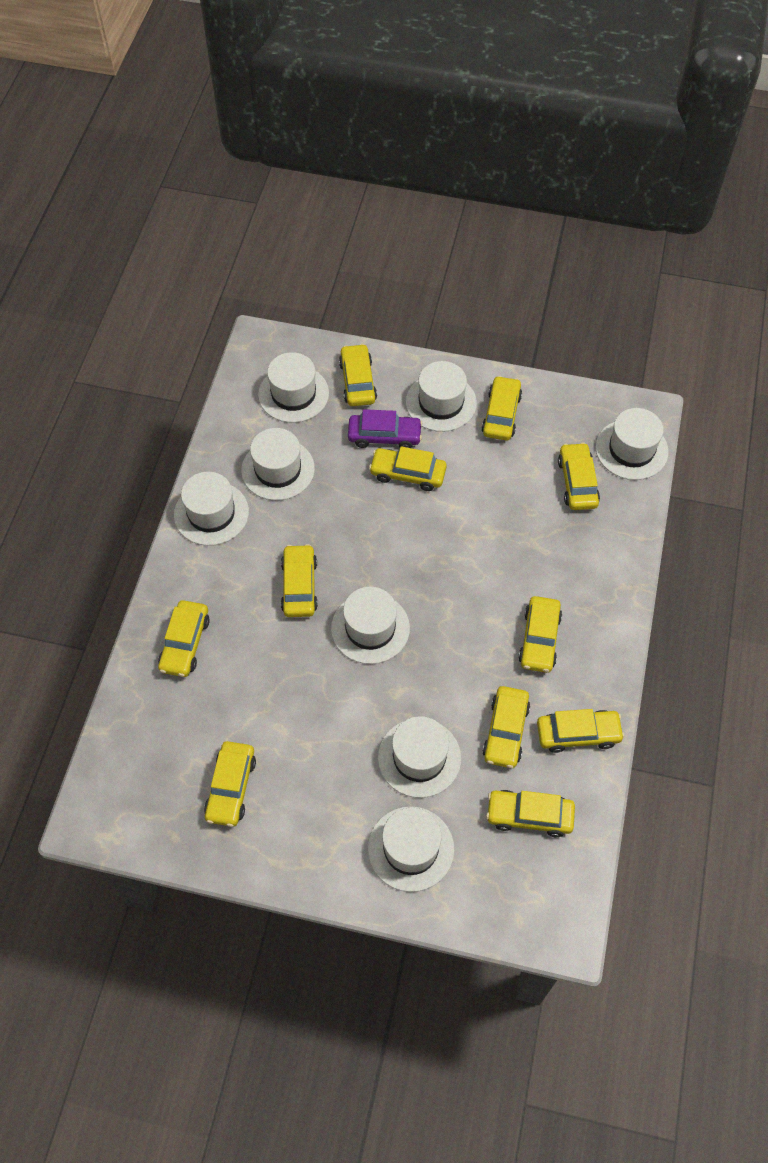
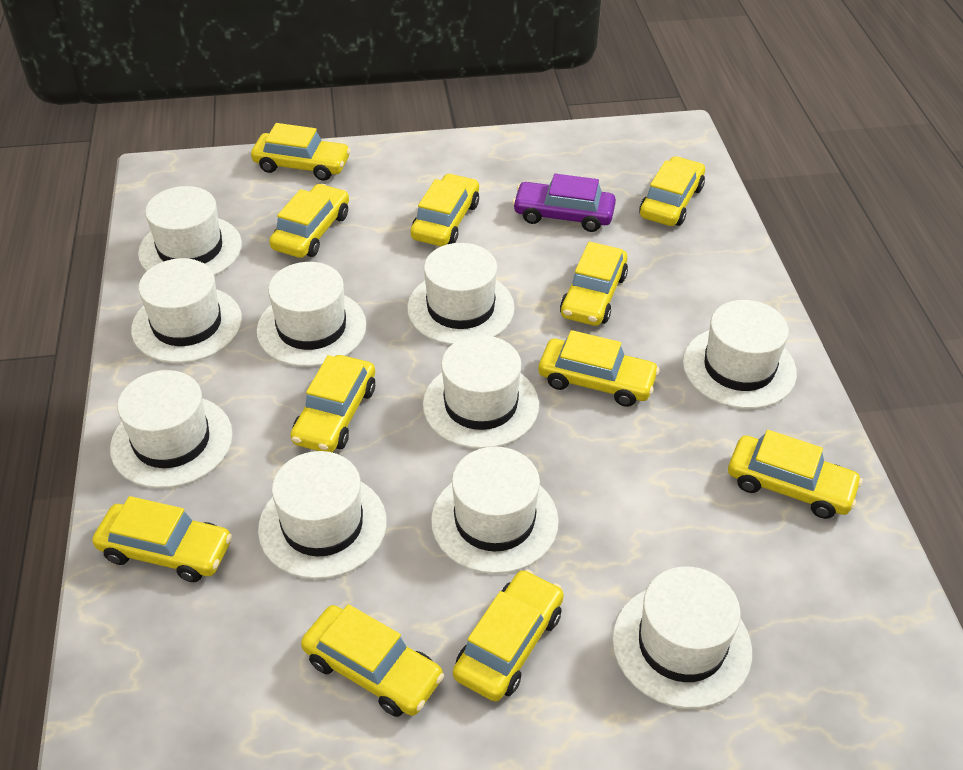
white hat: [174,472,249,546] [241,428,315,501] [258,352,329,423] [331,587,410,664] [368,807,454,892] [378,716,461,798] [406,361,477,432] [596,408,669,480] = 8 -> [110,370,233,488] [131,258,242,363] [138,186,242,276] [257,262,367,367] [258,451,387,579] [407,243,515,345] [423,335,539,449] [431,447,559,574] [612,567,752,709] [683,300,797,409] = 10

